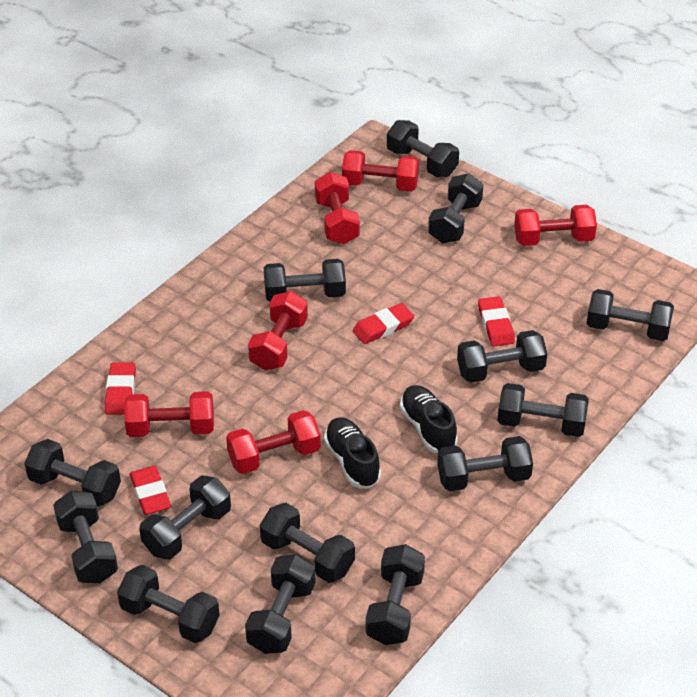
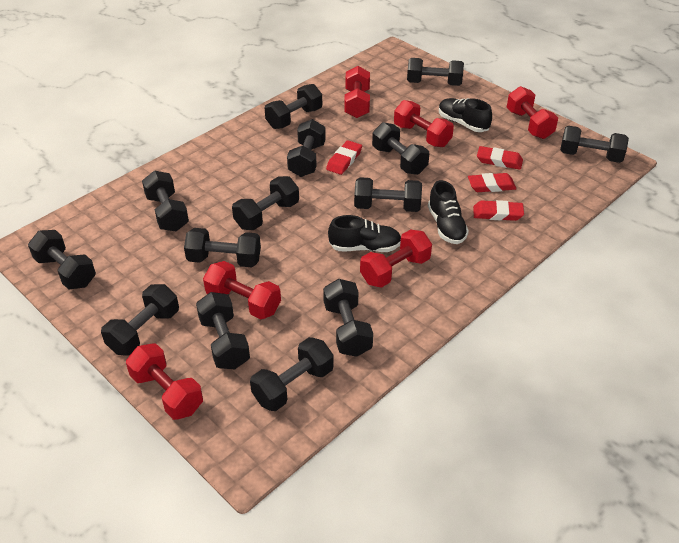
black shoe: [324,417,381,488] [400,385,458,453] = 2 -> [328,215,401,252] [428,180,469,244] [439,98,492,132] = 3

